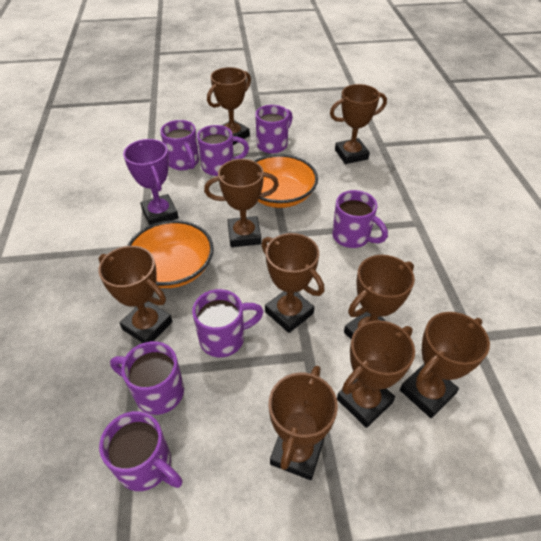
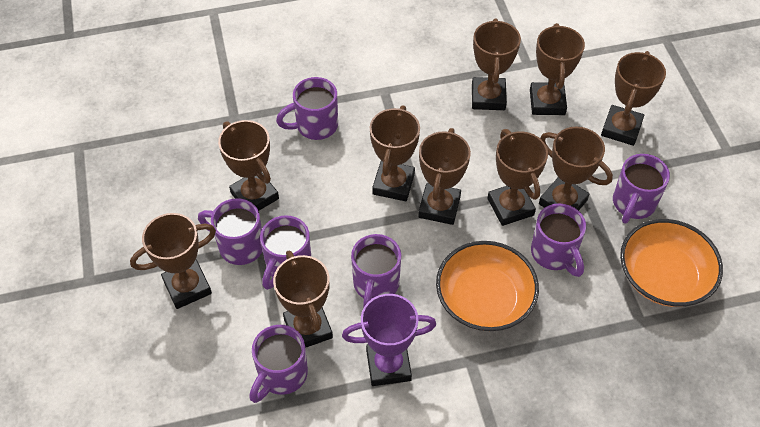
brown trophy: [98,246,172,343] [204,159,279,247] [207,67,251,145] [262,233,324,333] [269,366,338,480] [330,84,387,164] [337,320,415,428] [344,255,415,340] [400,312,490,418] = 9 -> [130,213,216,309] [218,120,279,211] [273,251,333,348] [370,105,420,201] [418,128,471,225] [472,18,521,110] [487,129,548,226] [530,23,585,115] [539,126,613,211] [601,51,666,146] = 10

